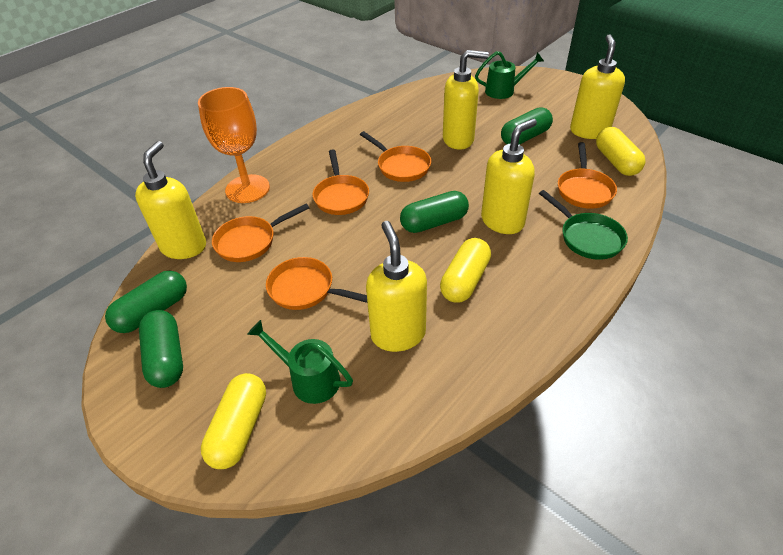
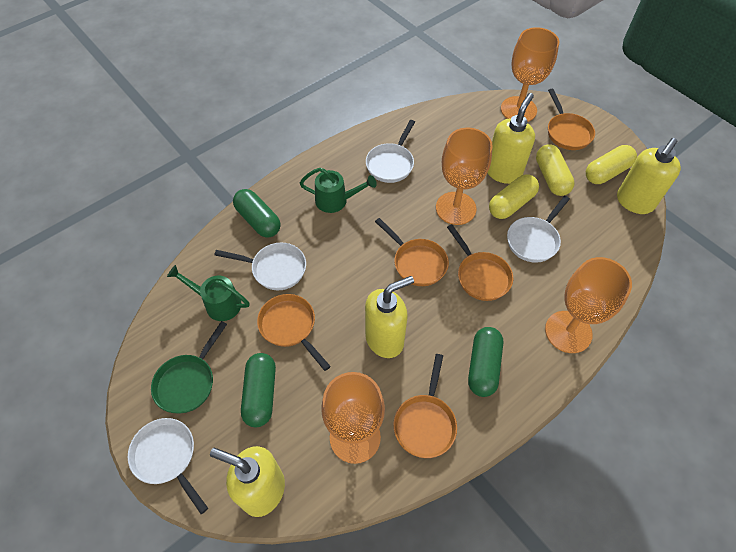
green capsule: [105,270,187,333] [139,310,183,388] [400,191,469,233] [501,107,553,145] = 4 -> [233,189,281,237] [241,353,276,427] [468,327,503,397] = 3
orange goblet: [198,87,270,203] = 1 -> [321,372,385,464] [436,128,493,225] [501,27,559,122] [545,257,632,353] = 4
white pan: none = 0 -> [128,418,208,514] [214,243,306,290] [366,120,415,183] [507,196,570,263] = 4
yellow soap dispenser: [135,141,206,259] [366,221,427,352] [443,50,489,150] [481,119,537,234] [570,34,625,139] = 5 -> [210,446,285,517] [365,276,414,358] [488,93,535,184] [617,138,681,214] = 4

